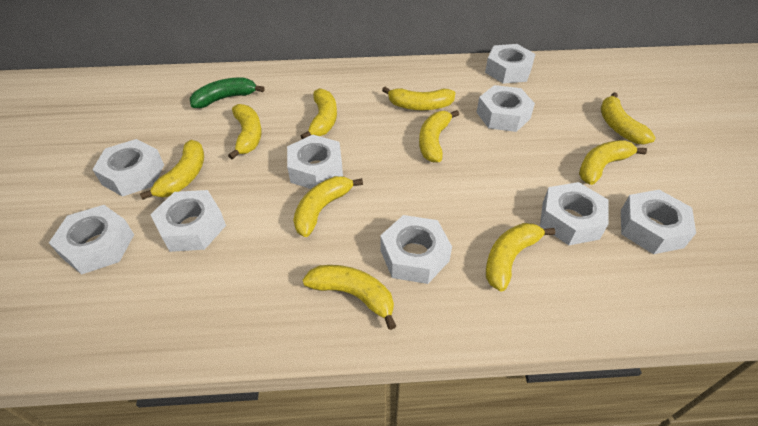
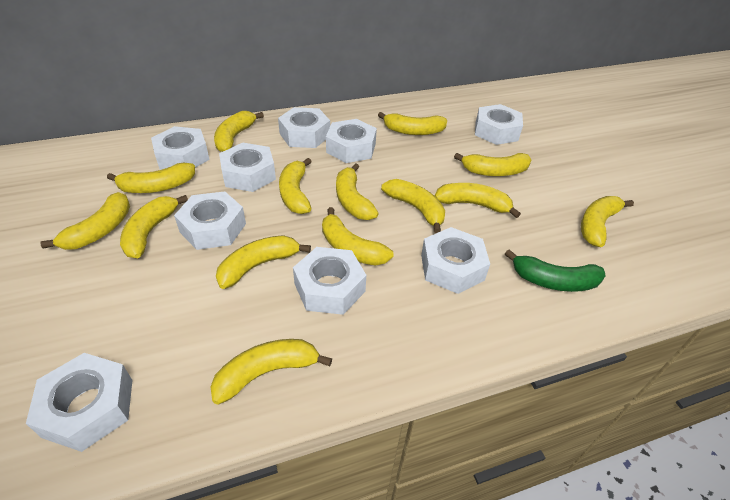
yellow banana: [140,140,204,200] [228,104,262,160] [293,176,363,237] [301,88,337,139] [303,265,396,330] [382,87,455,110] [419,110,459,163] [486,223,555,292] [579,140,647,185] [601,92,656,145] = 10 -> [40,192,130,250] [107,163,195,193] [120,195,188,258] [211,339,332,405] [214,111,264,152] [216,235,311,289] [279,158,312,214] [322,207,394,266] [336,163,379,220] [378,112,447,135] [381,179,445,234] [435,183,521,218] [454,153,531,176] [581,196,634,247] = 14

